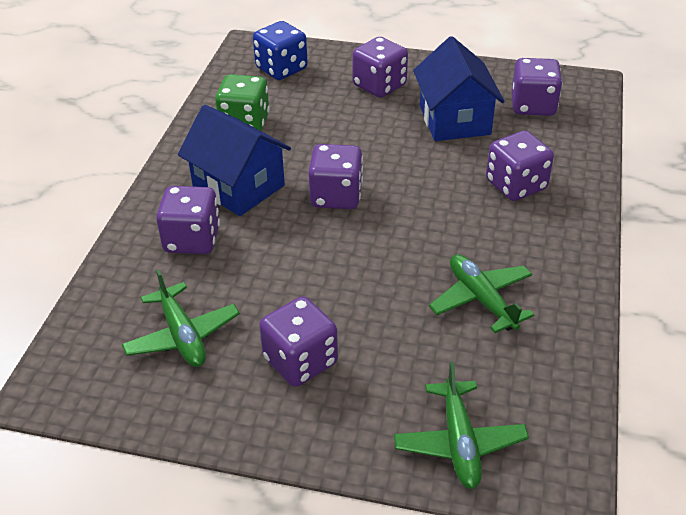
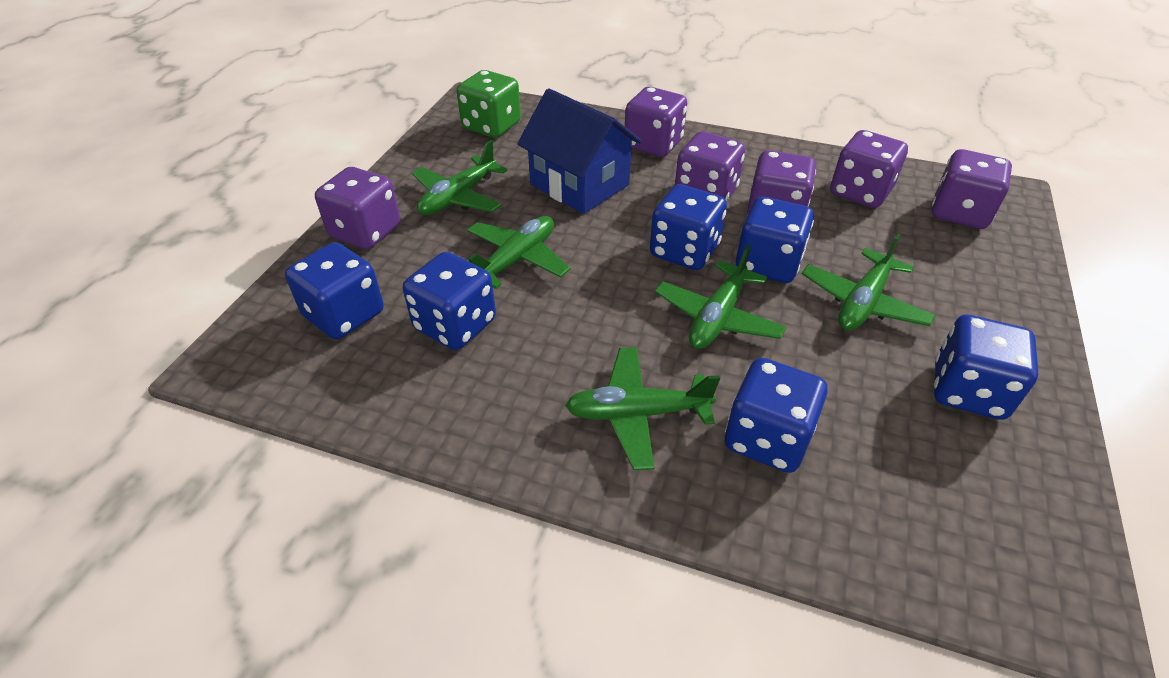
blue dice: [253,21,308,80] = 1 -> [285,242,384,339] [403,252,496,350] [650,184,727,270] [725,358,828,473] [736,197,814,283] [934,315,1038,420] = 6
blue house: [178,105,291,216] [413,36,505,141] = 2 -> [517,88,641,214] = 1
green plane: [122,269,240,367] [394,362,529,489] [429,254,534,333] = 3 -> [412,140,507,215] [467,216,570,289] [565,347,720,470] [655,245,786,349] [802,234,936,330] = 5

